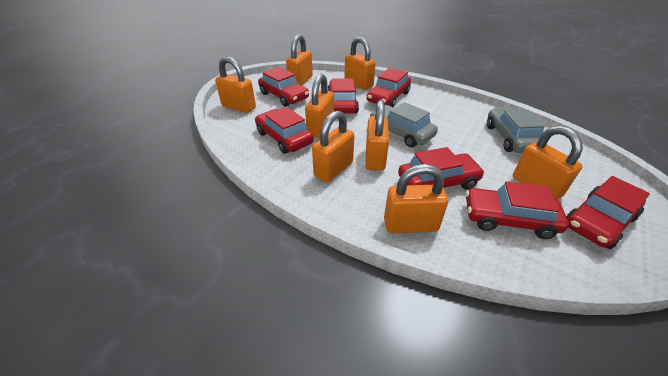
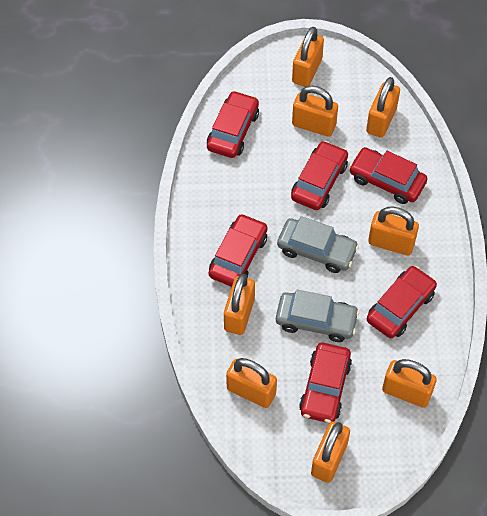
red car: [255,107,314,154] [258,67,309,107] [328,78,359,114] [367,68,411,107] [398,147,485,190] [466,181,569,239] [566,176,650,249] = 7 -> [207,91,259,158] [209,214,268,287] [291,141,348,210] [299,343,352,423] [349,147,428,204] [367,266,437,338] = 6

